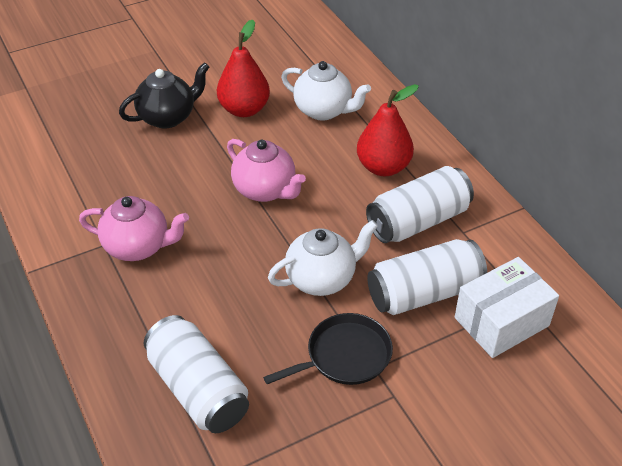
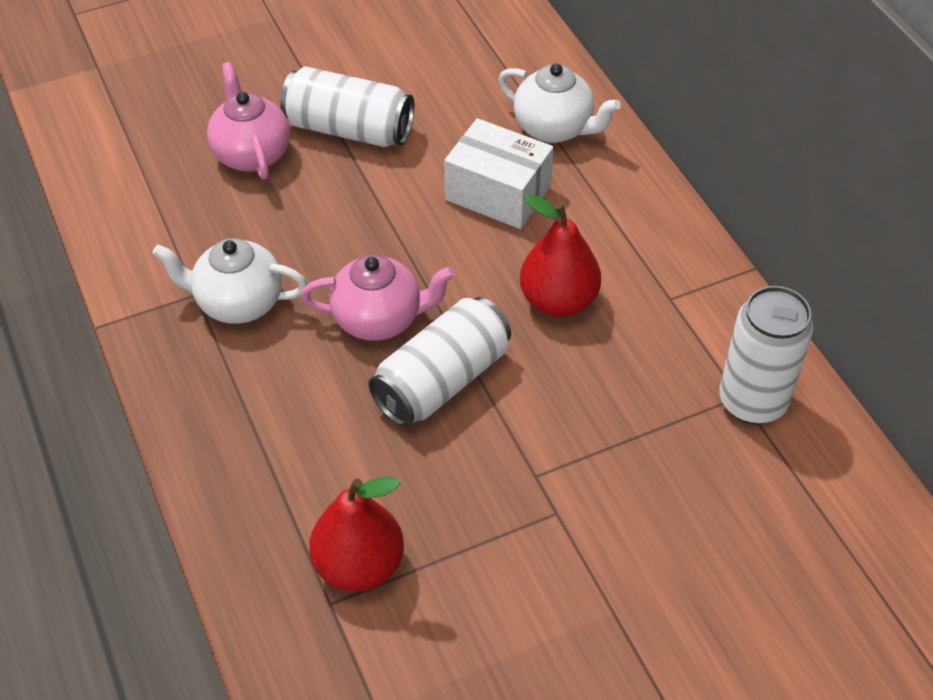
black pan: [263,313,393,385] = 1 -> none = 0
black teapot: [119,62,209,129] = 1 -> none = 0

